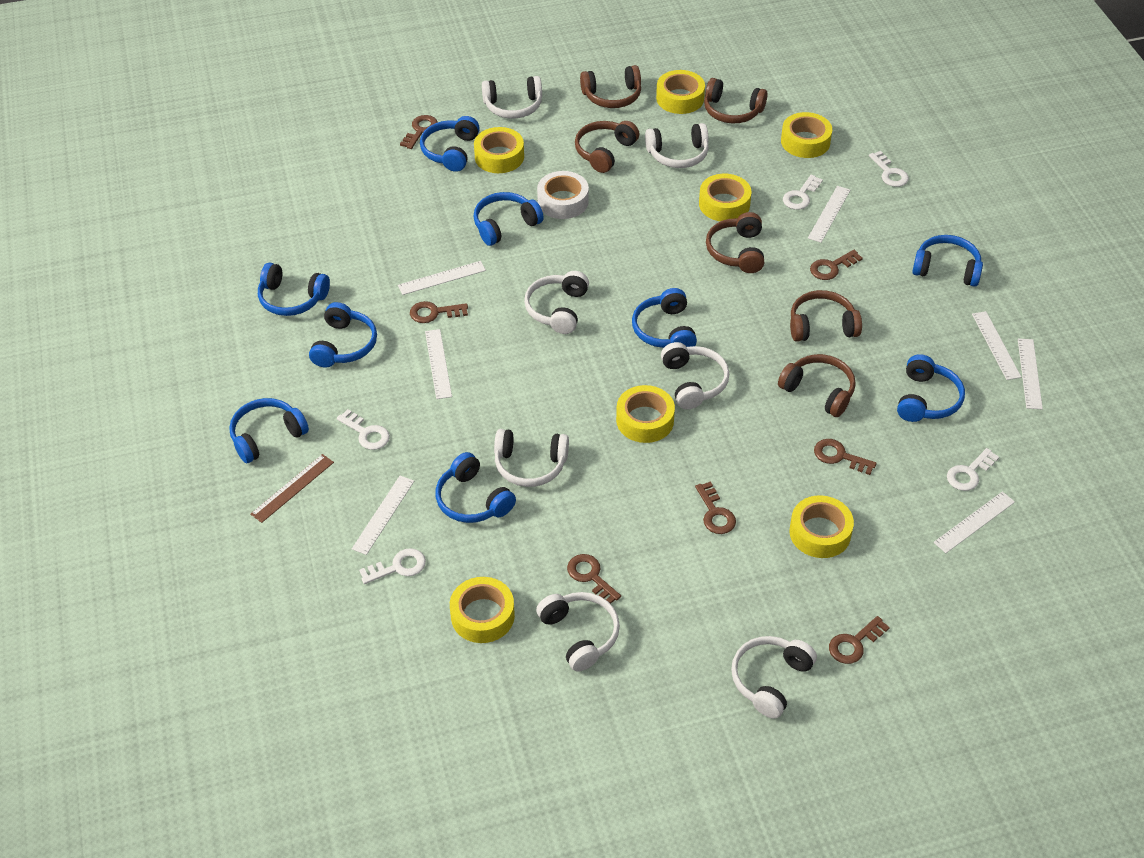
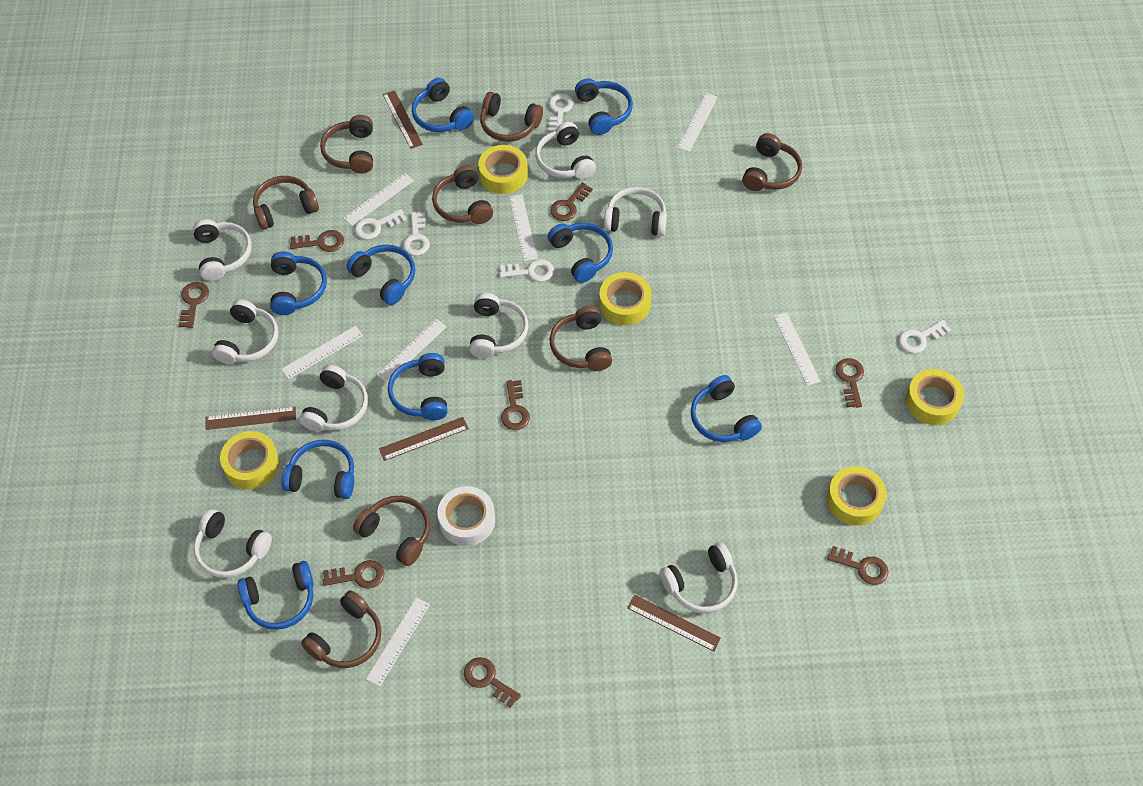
brown headphones: [575,121,639,173] [580,65,641,108] [704,78,768,123] [706,212,764,273] [778,354,856,417] [790,290,862,342] = 6 -> [253,176,319,230] [301,590,381,668] [320,115,373,174] [353,496,430,566] [432,165,493,224] [480,92,543,142] [550,306,612,371] [742,133,802,191] = 8
brown key: [400,115,438,149] [410,301,468,323] [567,554,621,604] [695,481,736,534] [810,250,863,280] [814,439,877,475] [829,616,890,664] = 7 -> [179,282,209,328] [290,230,344,252] [322,560,384,589] [464,657,521,708] [501,380,530,430] [550,182,593,221] [827,546,888,585] [836,358,864,408] = 8
brown ruler: [251,454,334,523] = 1 -> [206,407,296,430] [379,417,469,461] [383,90,423,149] [627,595,721,651] = 4
white headphones: [482,76,542,119] [494,429,569,487] [524,271,589,334] [536,592,620,671] [645,123,709,168] [661,342,729,409] [731,636,817,719] = 7 -> [193,219,252,281] [193,509,272,578] [212,299,278,364] [299,365,368,432] [469,293,528,358] [535,122,596,179] [604,187,667,236] [660,542,738,613] = 8
yellow tape: [450,577,515,643] [474,127,524,173] [616,385,675,443] [656,70,705,114] [699,174,752,221] [781,112,832,158] [789,495,854,558] = 7 -> [220,431,279,489] [478,145,528,194] [599,272,651,325] [827,466,887,526] [906,369,964,425] = 5

